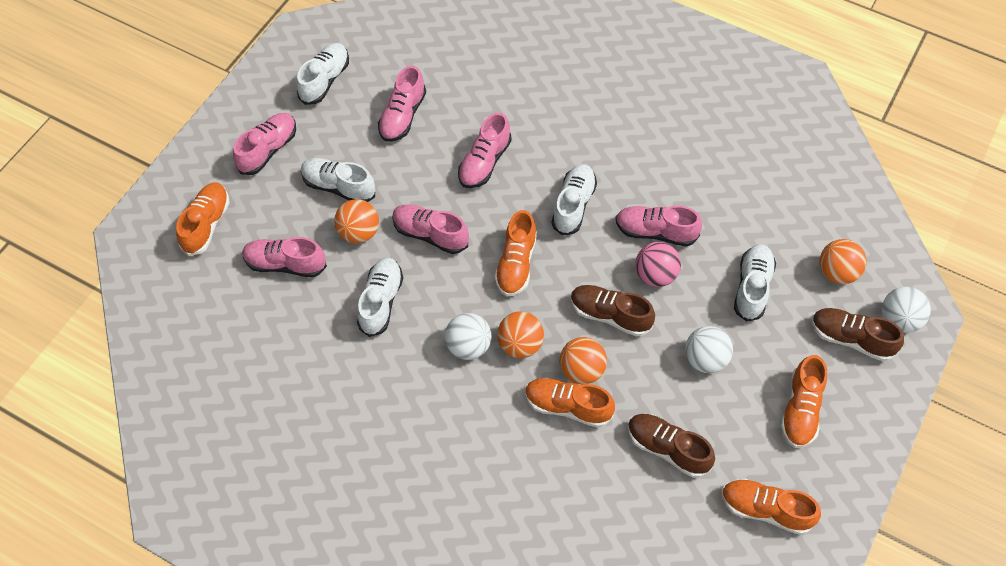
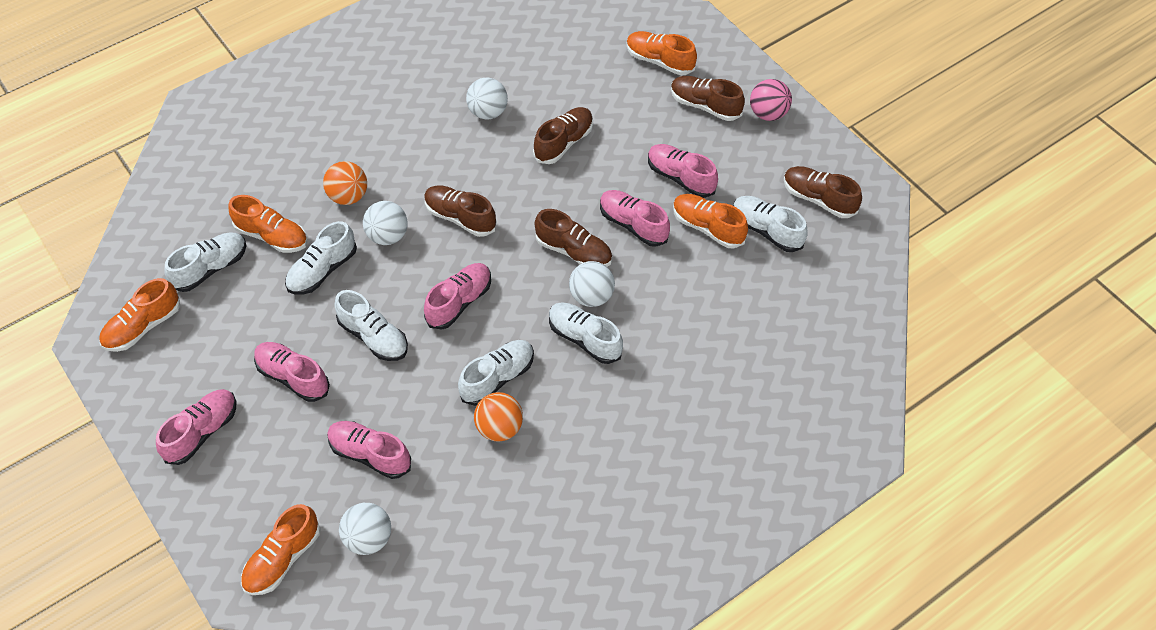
brown shoe: [571,285,655,337] [628,414,715,478] [812,308,904,361] = 3 -> [424,185,496,237] [533,107,593,164] [535,209,612,267] [671,76,745,121] [784,166,862,218] = 5
orange ball: [334,199,379,244] [497,312,544,358] [560,337,607,385] [820,239,866,284] = 4 -> [323,161,367,205] [474,392,523,442] = 2
white ball: [445,313,492,360] [685,326,733,373] [882,287,931,333] = 3 -> [339,503,391,555] [363,201,408,245] [466,77,508,120] [569,261,615,307] = 4
white shoe: [296,43,349,105] [301,158,375,202] [357,257,403,337] [552,164,597,236] [734,244,776,322] = 5 -> [164,233,246,292] [285,221,357,295] [334,290,408,361] [458,340,534,406] [549,302,623,364] [733,196,808,252] = 6

